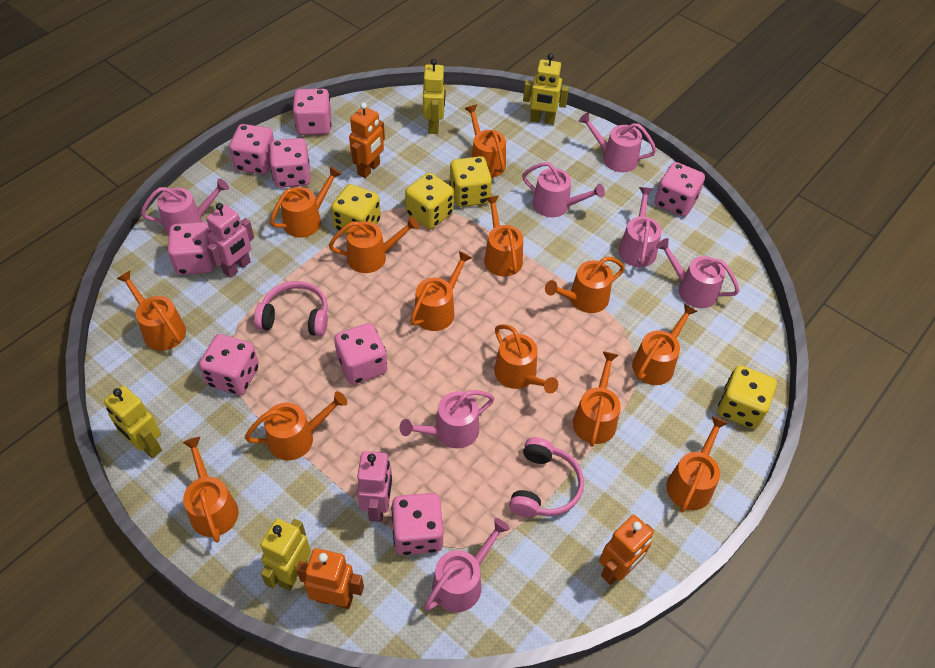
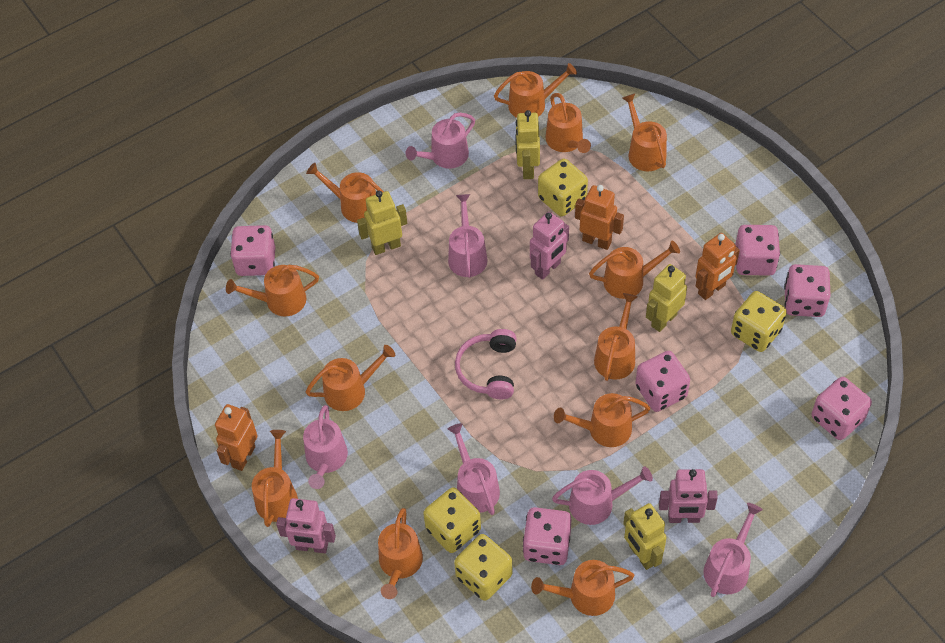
orange watering can: [117,271,186,351] [183,437,238,542] [245,391,347,460] [270,166,342,238] [329,216,419,273] [410,251,472,331] [465,104,506,178] [484,196,523,277] [494,324,558,394] [545,257,625,313] [573,351,621,447] [632,303,698,385] [666,416,728,513] = 13 -> [226,265,319,316] [252,430,298,527] [306,163,384,223] [306,345,395,411] [378,508,423,599] [494,63,577,118] [531,560,635,616] [546,93,591,153] [554,393,650,447] [589,241,680,299] [594,293,638,381] [622,94,667,171] = 12
pink dice: [168,222,214,275] [199,334,259,395] [229,124,274,174] [269,138,311,188] [292,89,331,135] [334,323,387,385] [391,493,443,555] [655,162,705,217] = 8 -> [230,225,275,276] [523,507,571,565] [635,351,690,412] [735,225,780,276] [784,264,831,317] [812,377,872,440] = 6
pink headphones: [254,281,328,336] [509,437,584,517] = 2 -> [455,329,516,399] = 1
pink robot: [206,203,254,278] [357,451,392,522] = 2 -> [276,498,336,553] [530,212,569,280] [659,469,718,523] = 3
pink watering can: [141,178,229,235] [400,390,494,449] [424,518,510,612] [522,162,605,217] [579,112,657,172] [619,187,662,267] [656,238,740,308] = 7 -> [303,405,348,489] [406,113,475,169] [448,194,487,278] [448,423,500,515] [552,466,653,525] [703,503,763,597] = 6

